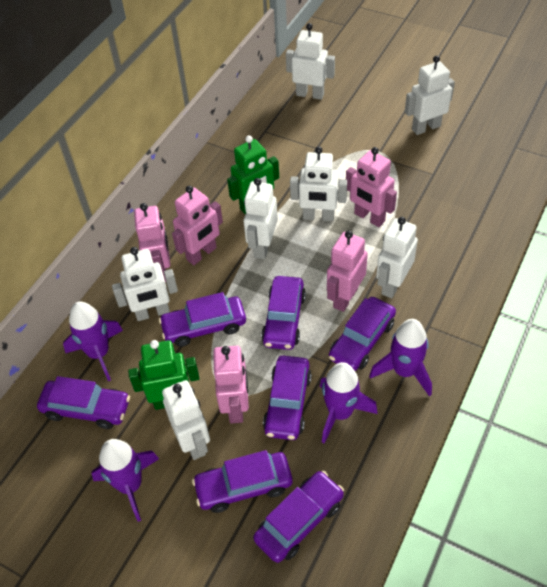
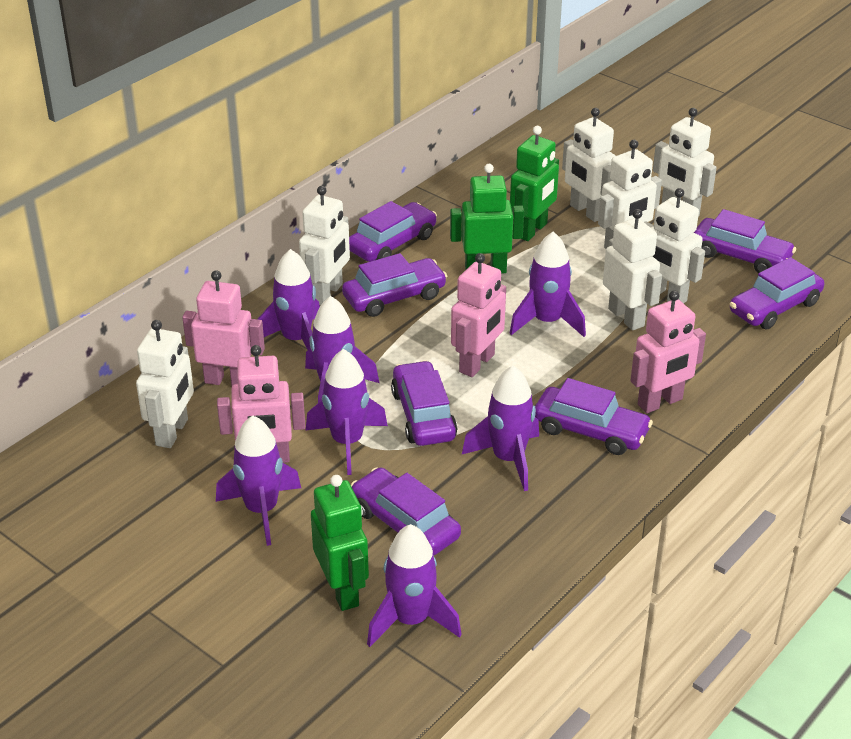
green robot: [128,340,200,410] [227,136,279,214] = 2 -> [311,475,369,611] [450,164,524,274] [510,126,559,241] = 3
pink robot: [134,203,170,282] [172,186,223,265] [213,346,249,424] [327,231,368,312] [346,147,397,227] = 5 -> [182,270,265,386] [217,345,306,463] [451,253,506,377] [630,290,706,413] = 4
purple rocket: [63,302,123,381] [91,439,159,522] [320,362,378,444] [369,319,432,397] = 4 -> [216,415,301,546] [257,249,320,350] [305,296,380,403] [306,349,388,475] [367,524,462,647] [462,365,539,491] [510,232,586,337] = 7

